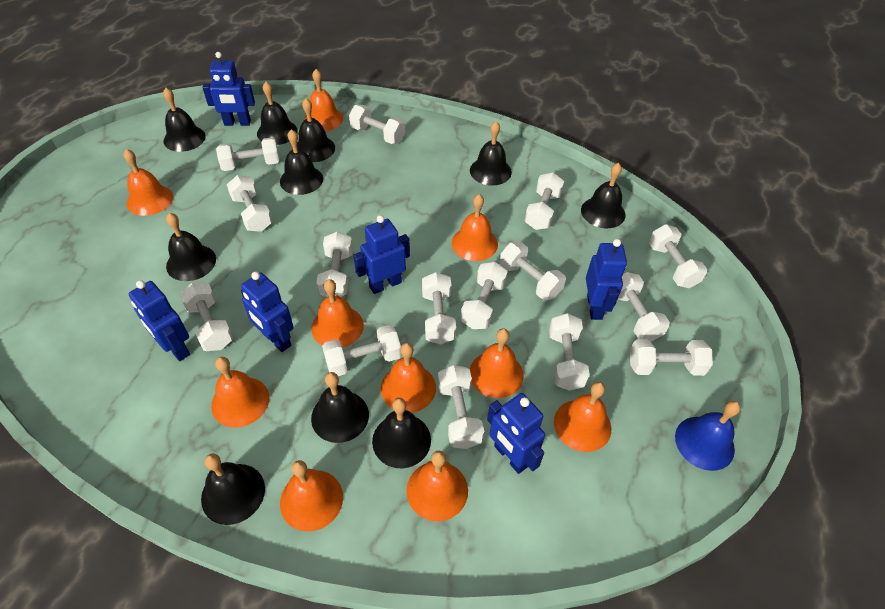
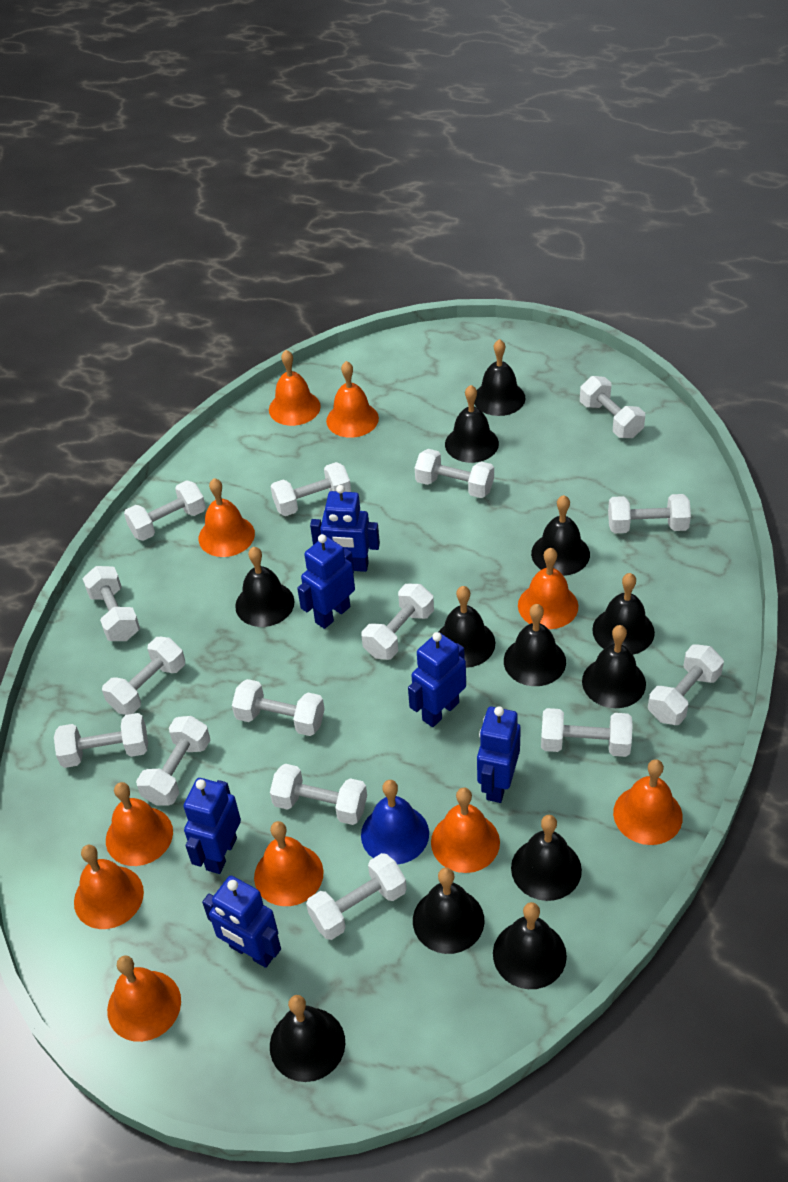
black bell: [163,88,206,152] [166,213,216,281] [201,453,265,525] [257,82,298,145] [280,129,323,195] [297,98,335,162] [311,372,369,443] [372,398,431,468] [470,121,512,186] [581,163,625,228] = 10 -> [235,547,295,627] [270,995,345,1082] [413,867,484,954] [438,586,495,668] [445,385,499,463] [474,339,526,416] [493,902,567,989] [504,604,566,686] [511,815,582,901] [531,495,590,576] [582,625,646,708] [592,573,655,655] = 12

